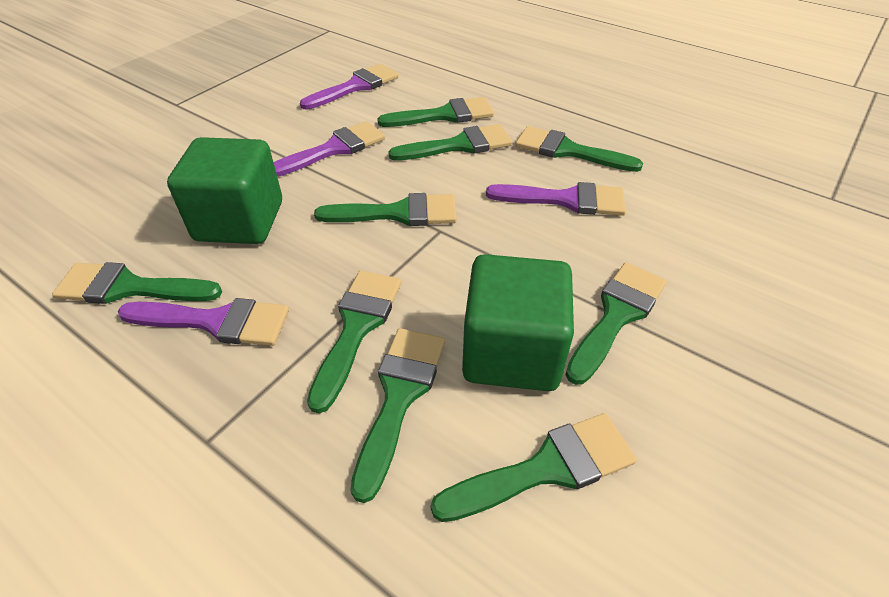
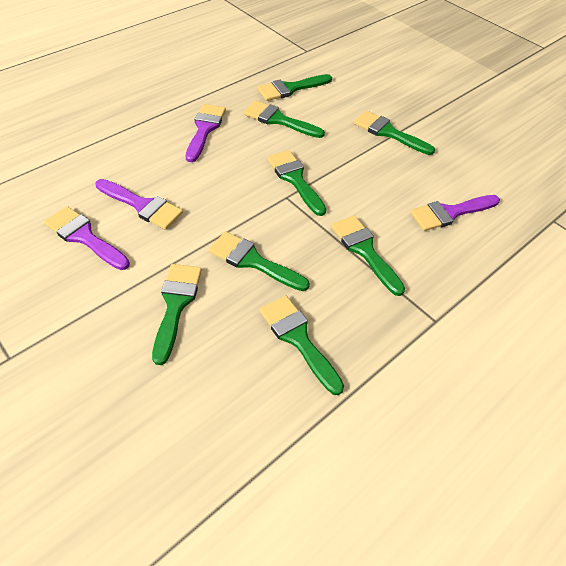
green brush: [52,262,222,304] [307,271,401,413] [314,193,457,226] [350,328,445,503] [377,97,494,127] [388,124,512,161] [431,413,637,522] [515,126,643,172] [565,263,667,385] = 9 -> [152,264,202,365] [209,231,310,291] [243,100,325,138] [257,74,332,101] [259,295,344,395] [267,150,326,216] [331,216,405,296] [354,111,435,155] = 8
green cube: [167,137,282,244] [462,254,574,391] = 2 -> none = 0

